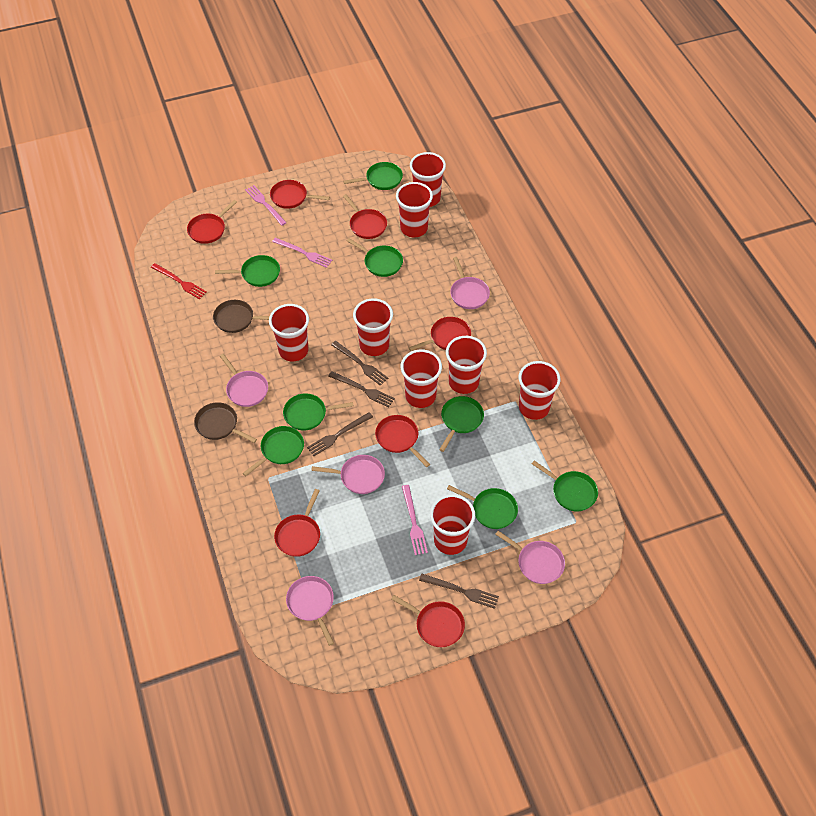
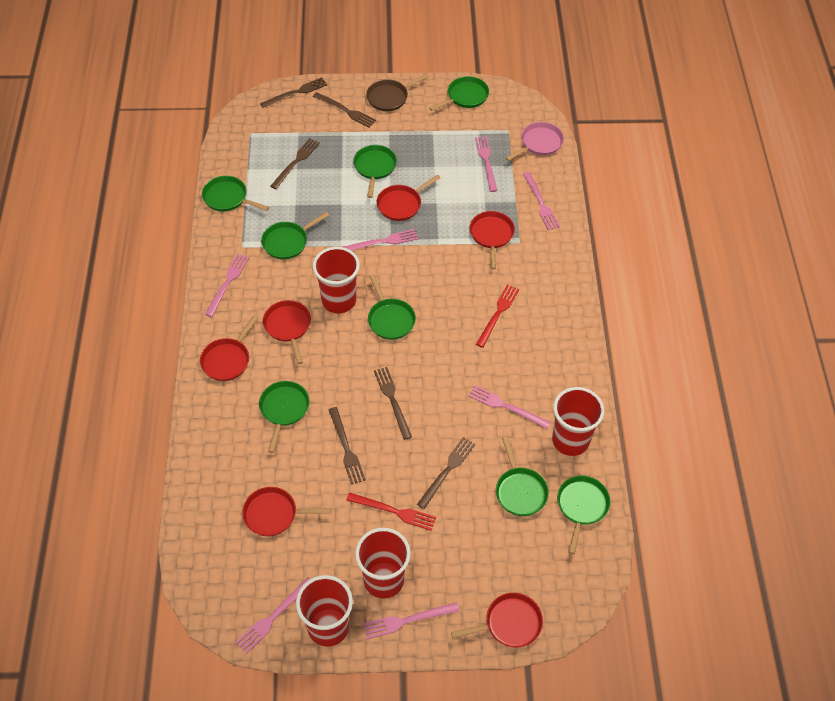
brown fork: [307,412,373,456] [328,371,395,407] [331,341,388,386] [419,574,499,609] = 4 -> [260,77,327,108] [270,138,320,189] [313,92,376,128] [328,407,366,485] [374,367,412,440] [417,437,475,509] = 6
brown pan: [194,402,257,443] [213,300,270,333] = 2 -> [366,74,429,111] = 1
pink fork: [245,185,287,226] [272,238,332,268] [402,485,428,555] = 3 -> [205,254,249,317] [236,577,311,654] [344,229,418,251] [363,602,459,639] [468,385,551,429] [475,136,497,192] [523,172,560,230] = 7
pink pan: [220,354,268,407] [286,576,334,646] [311,455,385,494] [450,257,490,309] [495,531,565,584] = 5 -> [506,122,564,161] = 1
red cup: [269,304,309,361] [353,298,393,356] [396,182,433,237] [401,349,442,408] [410,152,446,207] [430,494,475,555] [446,336,487,394] [519,361,561,420] = 8 -> [296,575,353,647] [313,247,360,313] [355,528,411,598] [552,387,604,456] = 4
red fork: [151,263,207,299] = 1 -> [346,492,436,531] [476,284,519,348] = 2
red pan: [187,200,237,244] [270,180,330,209] [274,489,320,557] [343,194,387,239] [375,415,430,467] [391,595,465,647] [409,317,471,351] = 7 -> [200,315,258,381] [242,487,331,537] [263,300,311,364] [377,175,441,221] [451,593,543,647] [470,211,515,269] = 6

